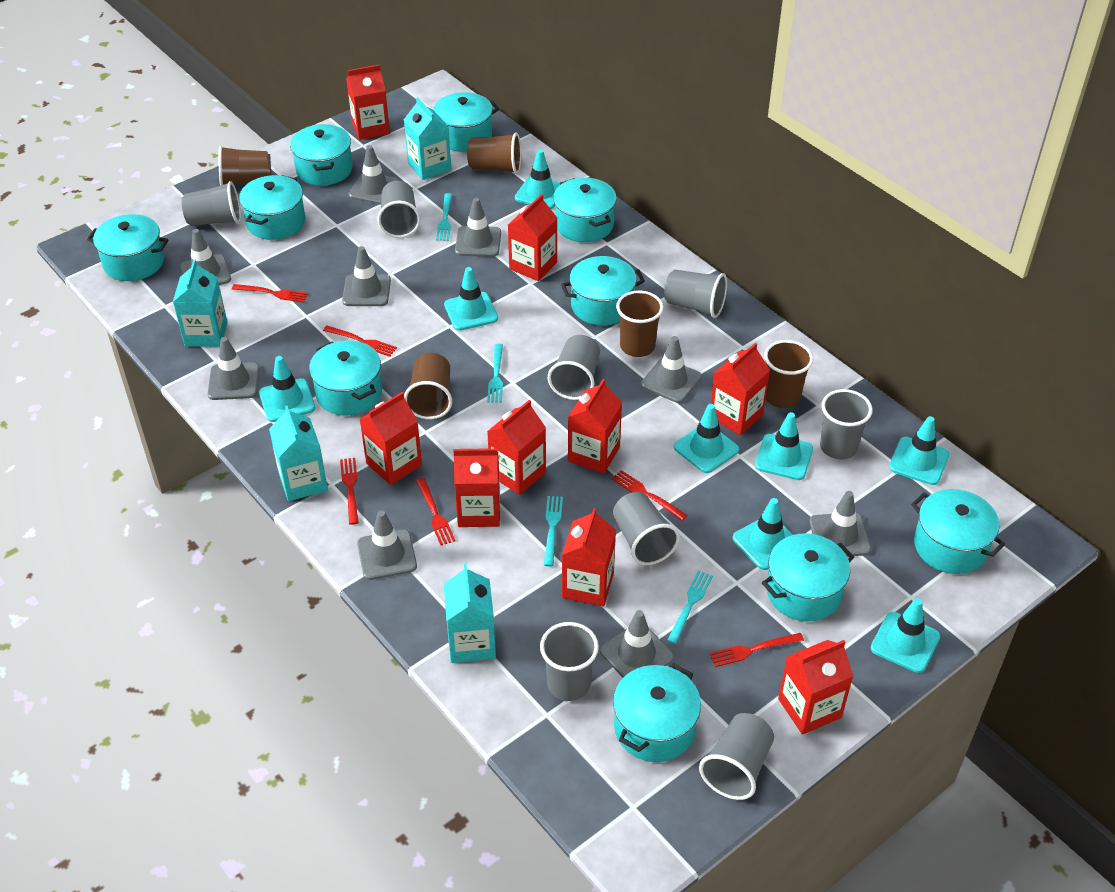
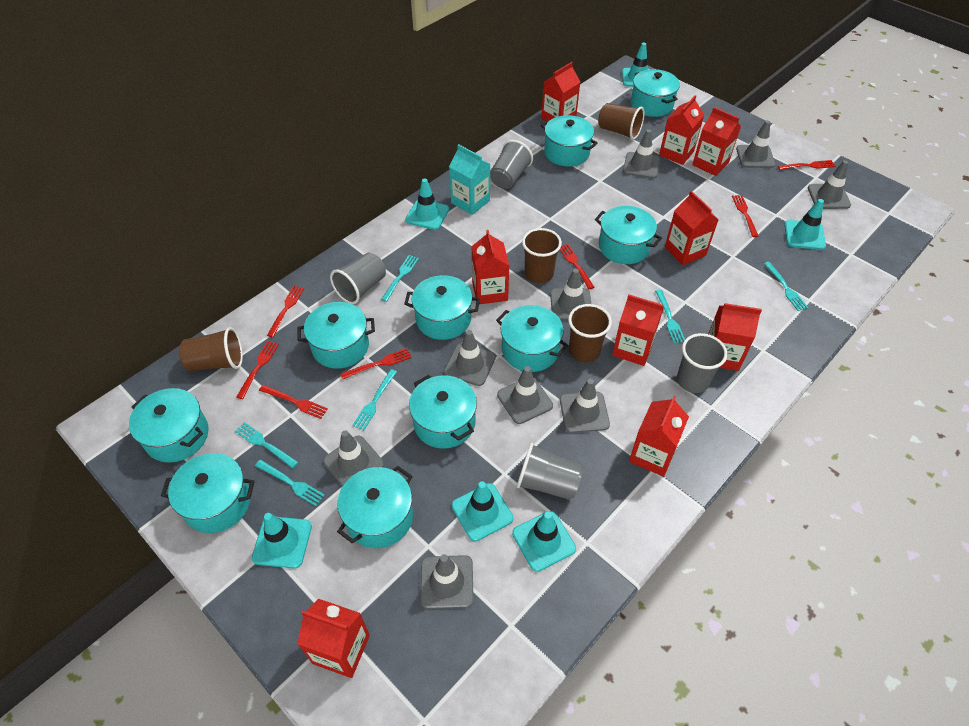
brown cup: [219,146,271,186] [404,353,452,419] [467,132,521,174] [616,291,664,357] [764,340,813,408] = 5 -> [179,327,243,371] [522,228,562,283] [568,304,612,362] [598,103,645,140] = 4
grey cup: [181,181,241,226] [377,181,421,238] [540,622,599,701] [548,335,600,400] [613,492,680,565] [664,269,727,318] [699,713,774,800] [820,389,873,459] = 8 -> [330,252,386,304] [490,140,533,189] [517,443,583,500] [677,333,728,393] = 4
red fork: [232,284,308,303] [323,326,397,357] [340,458,359,525] [416,478,456,545] [611,470,687,521] [709,633,804,667] = 6 -> [236,341,279,399] [259,385,328,419] [267,286,304,337] [340,348,412,379] [560,244,594,289] [732,195,758,237] [778,160,836,170] = 7
turquoise carton: [173,259,227,347] [269,406,328,501] [404,97,451,180] [444,564,496,663] = 4 -> [449,144,490,215] = 1
turquoise fork: [436,193,452,241] [487,344,503,403] [544,496,563,566] [667,570,713,644] = 4 -> [235,422,298,468] [255,460,325,506] [352,369,397,430] [381,255,419,302] [655,290,685,344] [764,262,808,311] = 6
turquoise traffic cone: [259,356,316,422] [444,267,498,331] [515,149,560,209] [674,404,739,473] [733,498,793,570] [755,412,813,480] [871,598,940,673] [889,416,949,485] = 8 -> [252,513,312,568] [405,178,449,230] [452,481,513,541] [512,511,576,572] [622,43,650,87] [784,199,826,250] = 6

